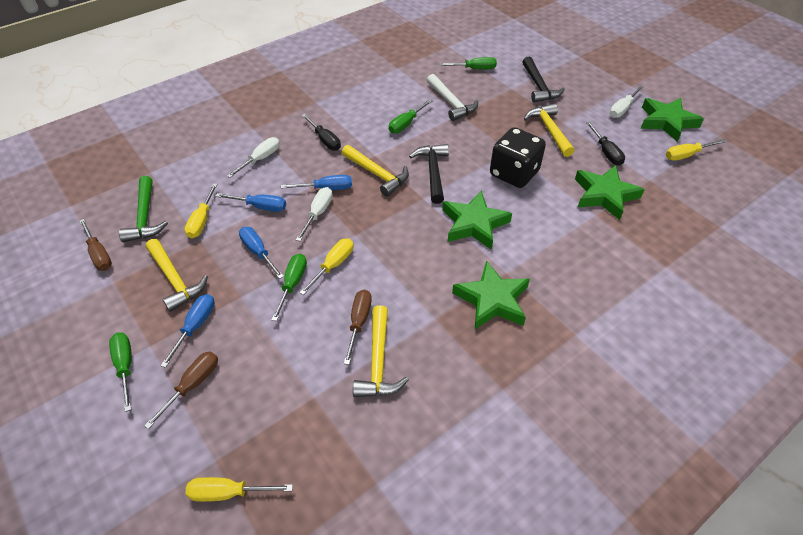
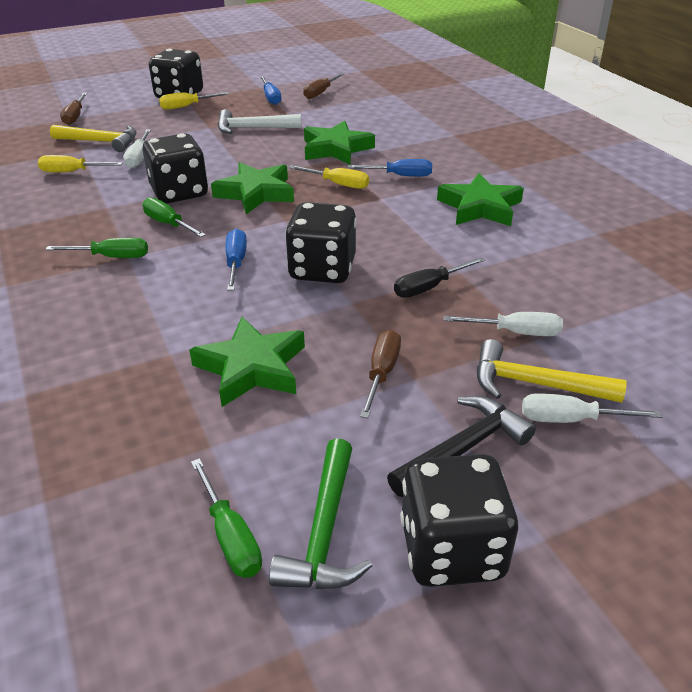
black dice: [490,127,546,188] = 1 -> [142,133,208,203] [149,49,203,98] [285,202,357,283] [400,454,518,587] = 4
black hammer: [409,144,449,204] [522,57,565,102] = 2 -> [387,396,536,497] = 1
black screwdriver: [302,114,341,151] [586,122,625,166] = 2 -> [394,257,485,298] = 1
blue screwdriver: [161,294,215,368] [215,193,286,212] [239,227,284,279] [281,175,352,190] = 4 -> [226,229,247,291] [260,76,281,105] [348,159,432,177] = 3
green screwdriver: [109,333,132,412] [272,254,307,321] [389,99,432,133] [439,57,497,69] = 4 -> [46,238,148,258] [142,197,206,237] [191,458,262,578] = 3
yellow hammer: [146,239,208,312] [342,145,409,197] [353,305,408,397] [524,103,574,157] = 4 -> [50,125,137,152] [477,339,627,403] = 2
yellow screwdriver: [185,183,218,238] [186,477,293,502] [299,238,353,295] [666,139,725,161] = 4 -> [38,155,123,172] [159,92,229,110] [289,165,369,189] = 3

